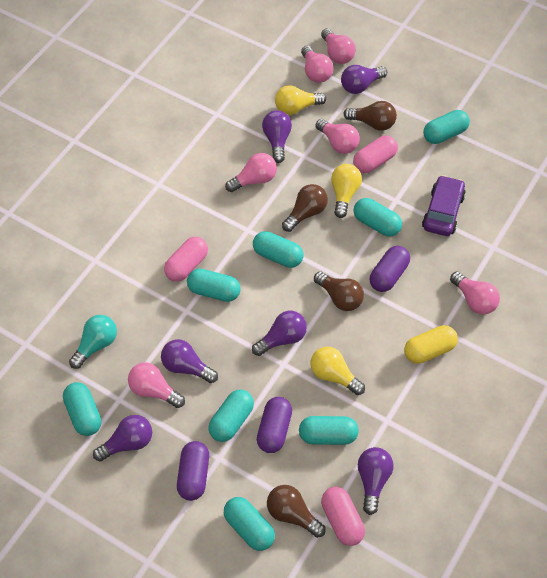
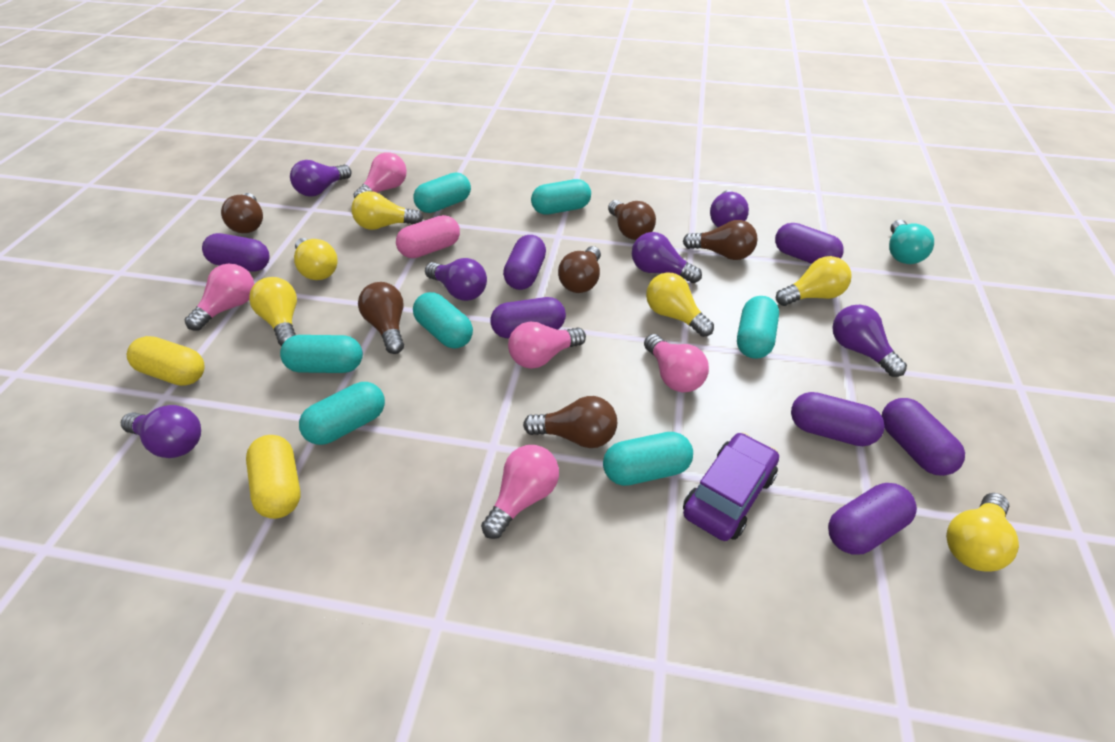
brown light bulb: [267,485,326,538] [282,184,328,232] [314,272,364,311] [343,101,397,131] = 4 -> [221,193,263,233] [358,282,404,354] [523,396,617,448] [558,246,601,293] [608,200,656,240] [683,220,757,260] = 6
pink capsule: [164,237,208,282] [321,487,365,546] [353,136,398,173] = 3 -> [396,215,460,258] = 1
pink light bulb: [128,362,185,408] [225,153,277,192] [301,46,333,83] [315,119,360,154] [321,28,356,64] [450,272,500,314] = 6 -> [185,264,254,331] [354,152,407,199] [481,445,559,539] [508,321,586,369] [644,334,709,392] = 5
purple capsule: [177,441,209,501] [257,397,292,453] [370,246,410,292] = 3 -> [202,233,270,272] [490,297,566,338] [503,235,546,290] [775,223,844,264] [791,392,885,446] [828,483,917,555] [882,398,965,476] = 7
turquoise capsule: [63,382,101,436] [187,269,241,302] [208,390,254,442] [224,497,275,551] [253,231,303,268] [299,416,359,445] [353,198,402,237] [423,110,470,144] = 8 -> [280,335,363,373] [299,382,385,445] [413,172,471,213] [413,292,473,349] [531,179,591,215] [603,432,693,486] [737,296,779,359] = 7
yellow capsule: [404,325,458,364] = 1 -> [127,336,204,386] [246,435,301,519] = 2
yellow light bulb: [275,85,326,115] [310,347,365,395] [331,164,362,218] = 3 -> [249,277,297,346] [294,238,338,280] [351,191,423,230] [646,272,714,337] [776,256,852,306] [946,493,1019,571] = 6

